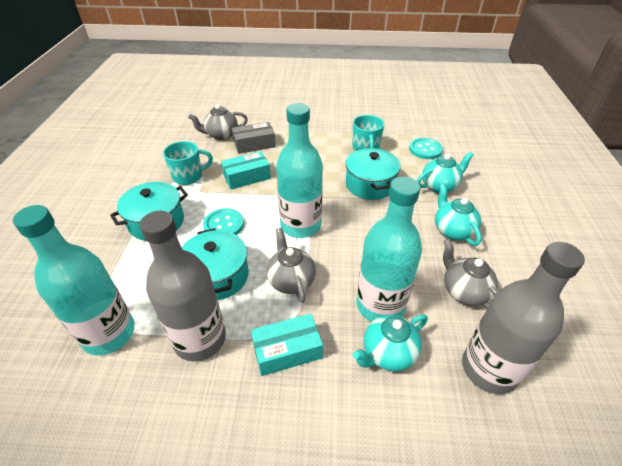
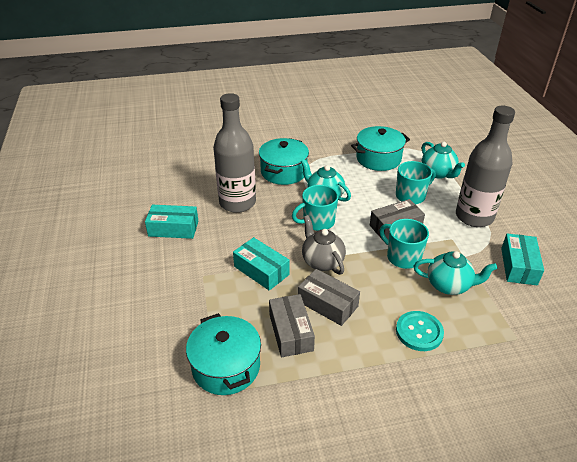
grey box: [232,122,276,154] = 1 -> [269,294,315,357] [298,269,360,326] [370,199,425,240] = 3
grey teapot: [188,104,248,140] [266,228,316,303] [443,239,498,308] = 3 -> [302,215,346,275] = 1
turquoise bottle: [13,205,135,355] [276,103,323,238] [356,177,422,322] = 3 -> none = 0
turquoise box: [221,151,271,189] [251,314,323,376] = 2 -> [145,205,198,239] [233,237,290,291] [501,234,544,285] = 3
turquoise button: [203,208,244,235] [409,138,443,159] = 2 -> [396,311,444,351] = 1
turquoise mug: [163,141,213,185] [352,115,384,151] = 2 -> [292,185,339,231] [380,219,429,269] [396,161,435,204] = 3

